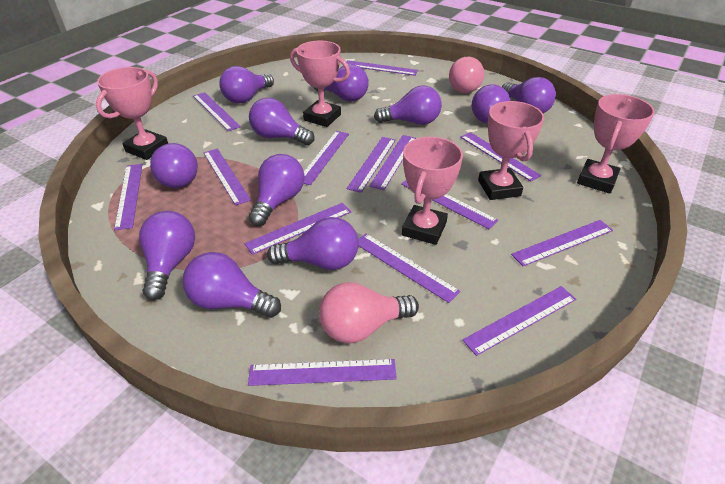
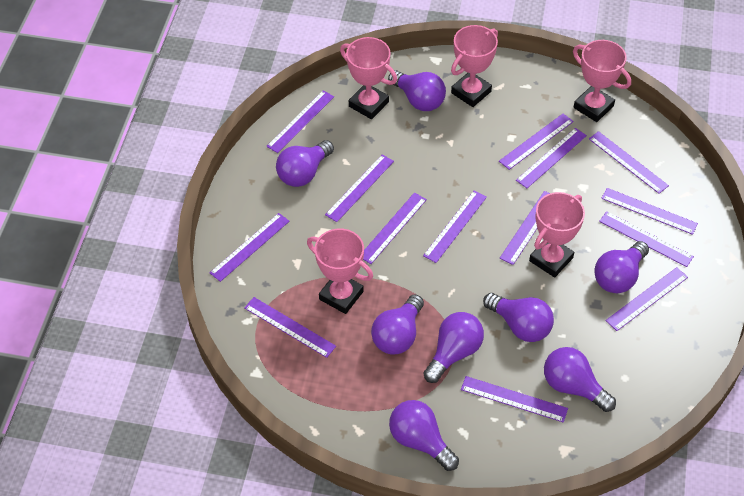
pink light bulb: [319,282,419,344] [449,57,484,93] = 2 -> none = 0
purple light bulb: [139,211,195,300] [150,143,198,188] [182,252,281,318] [219,66,274,103] [249,98,315,145] [249,154,305,226] [267,217,359,270] [313,64,369,102] [374,85,442,125] [472,84,511,124] [502,77,556,113] = 11 -> [276,140,334,187] [371,294,424,354] [388,70,446,111] [389,400,459,471] [423,312,484,383] [483,293,554,342] [544,347,616,412] [595,241,649,293] = 8

